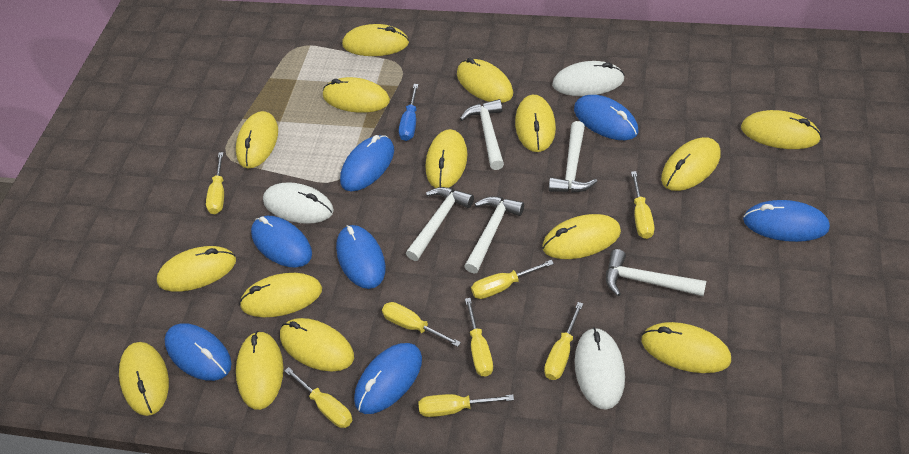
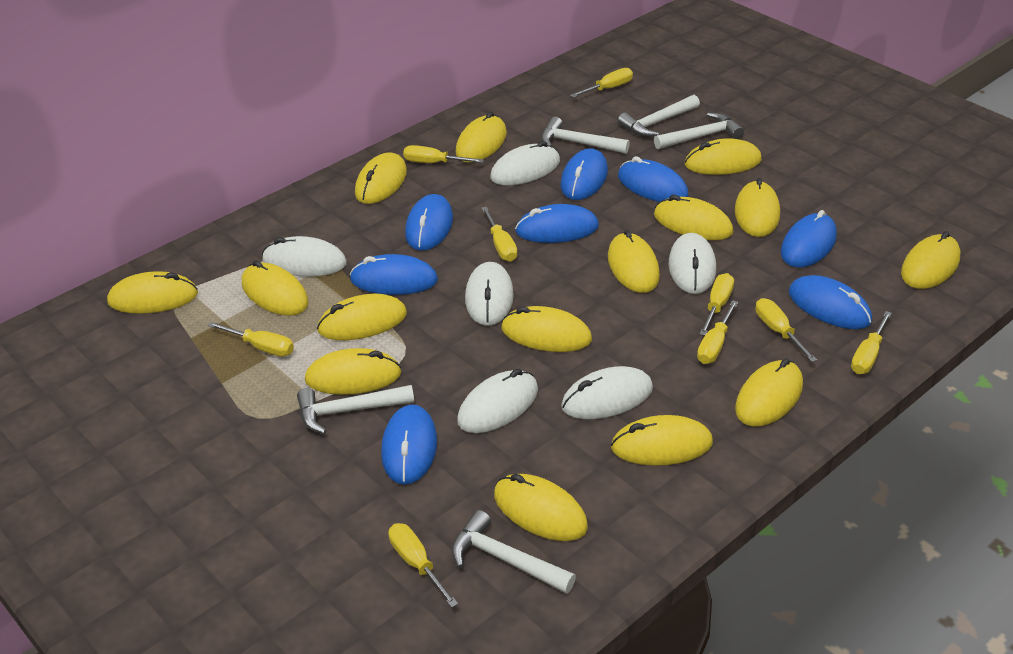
blue mouse: [165,323,232,381] [251,216,312,268] [336,225,386,289] [340,135,394,191] [354,343,422,414] [574,95,638,140] [743,200,830,242] = 7 -> [350,254,438,295] [381,404,437,485] [405,194,453,251] [515,204,599,243] [560,148,608,200] [618,156,689,202] [781,210,837,268] [789,275,872,329] = 8
blue screwdriver: [399,84,419,141] = 1 -> none = 0
white mouse: [263,182,334,224] [552,61,625,96] [575,327,625,410] = 3 -> [262,236,347,277] [457,369,538,433] [465,262,514,326] [490,141,560,185] [561,366,653,419] [669,233,716,294] = 6
yellow screwdriver: [206,152,224,214] [285,367,353,428] [382,302,461,347] [419,394,514,417] [465,298,493,377] [471,260,554,299] [544,302,583,380] [631,171,654,239] = 8 -> [208,322,294,357] [388,523,458,607] [403,145,484,163] [481,207,517,261] [570,68,633,98] [697,300,738,364] [700,273,734,336] [755,298,817,362] [851,311,892,374] = 9

